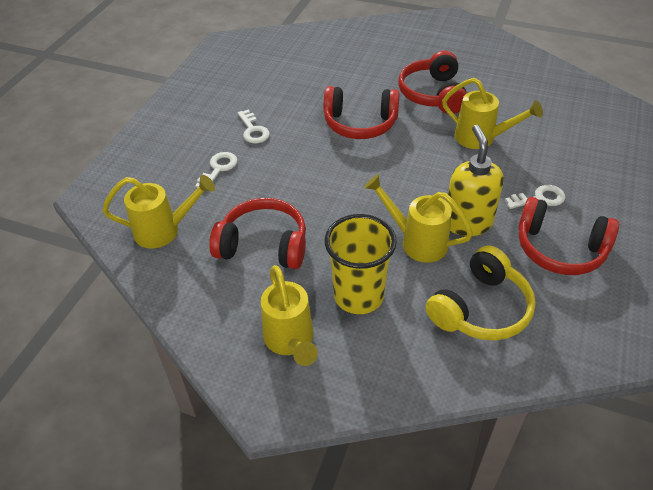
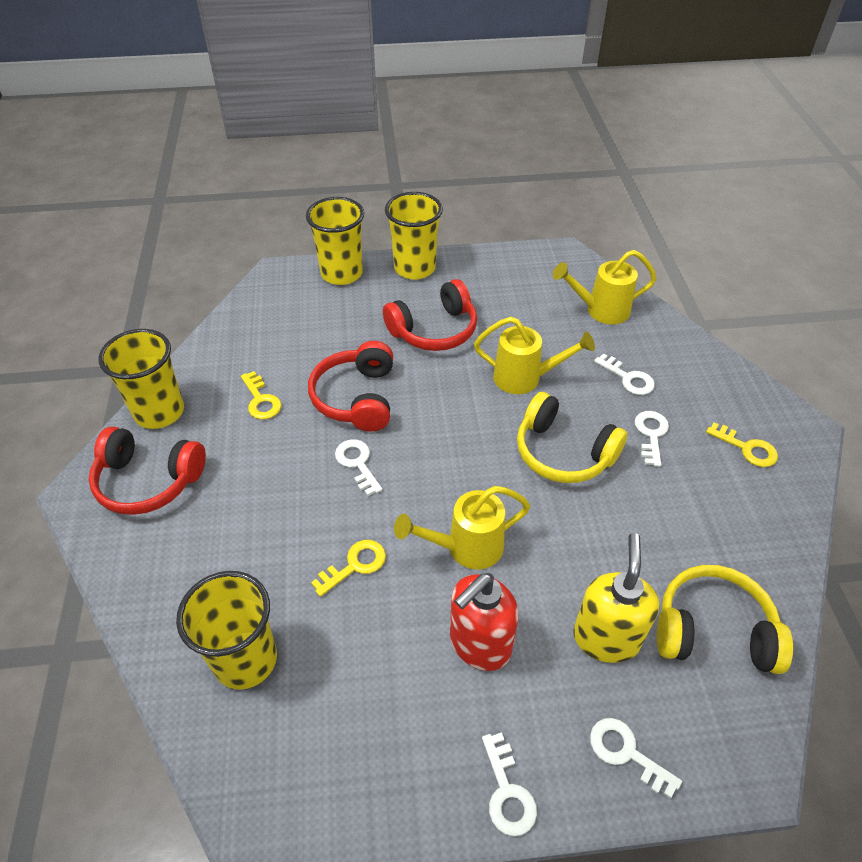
red headphones: [209,198,306,269] [324,86,400,139] [398,51,467,114] [518,197,619,275] = 4 -> [89,426,206,515] [308,341,393,432] [383,279,477,351] = 3
red soap dispenser: none = 0 -> [450,573,519,671] = 1
white key: [195,152,238,188] [238,110,270,143] [505,185,565,209] = 3 -> [335,439,382,496] [482,732,537,836] [590,718,682,799] [594,353,655,395] [635,411,669,467] = 5
yellow cup: [324,214,397,314] = 1 -> [99,329,184,429] [176,571,277,690] [306,197,364,285] [385,192,443,280] = 4
yellow headphones: [426,246,536,340] = 1 -> [517,392,628,483] [657,565,793,674] = 2
yellow key: none = 0 -> [241,371,281,419] [311,540,386,597] [706,422,778,467] = 3
yellow watering can: [102,175,215,248] [261,265,318,366] [364,174,473,263] [442,78,543,149] = 4 -> [394,486,530,569] [474,317,595,394] [553,250,657,324] = 3

